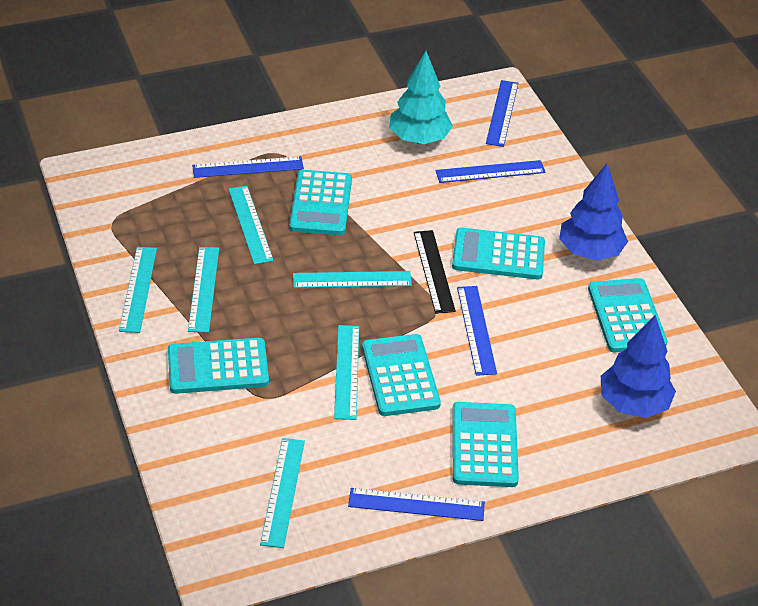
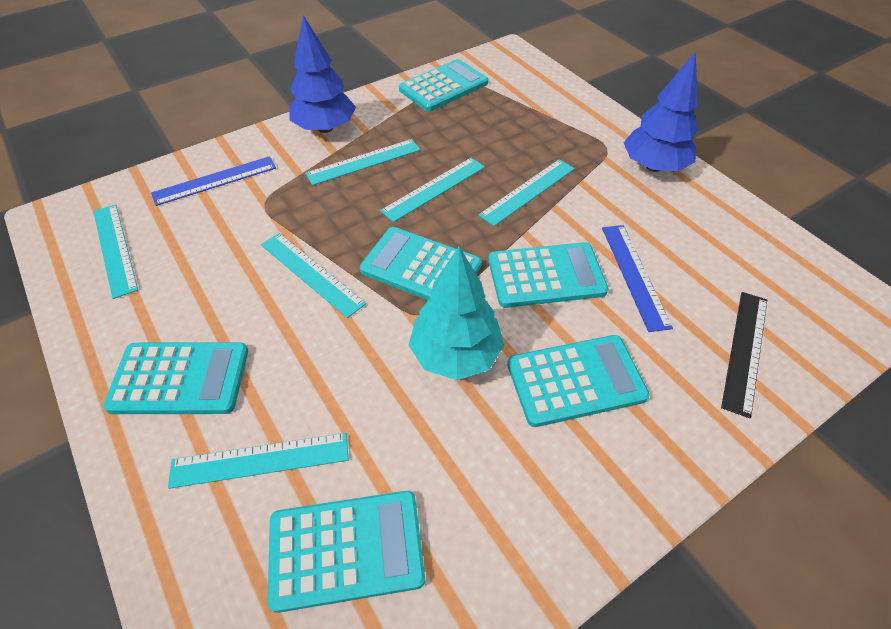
blue ruler: [192,156,304,178] [348,488,485,521] [436,160,546,183] [457,286,497,376] [486,80,518,147] = 5 -> [151,156,276,206] [602,225,673,332] = 2

